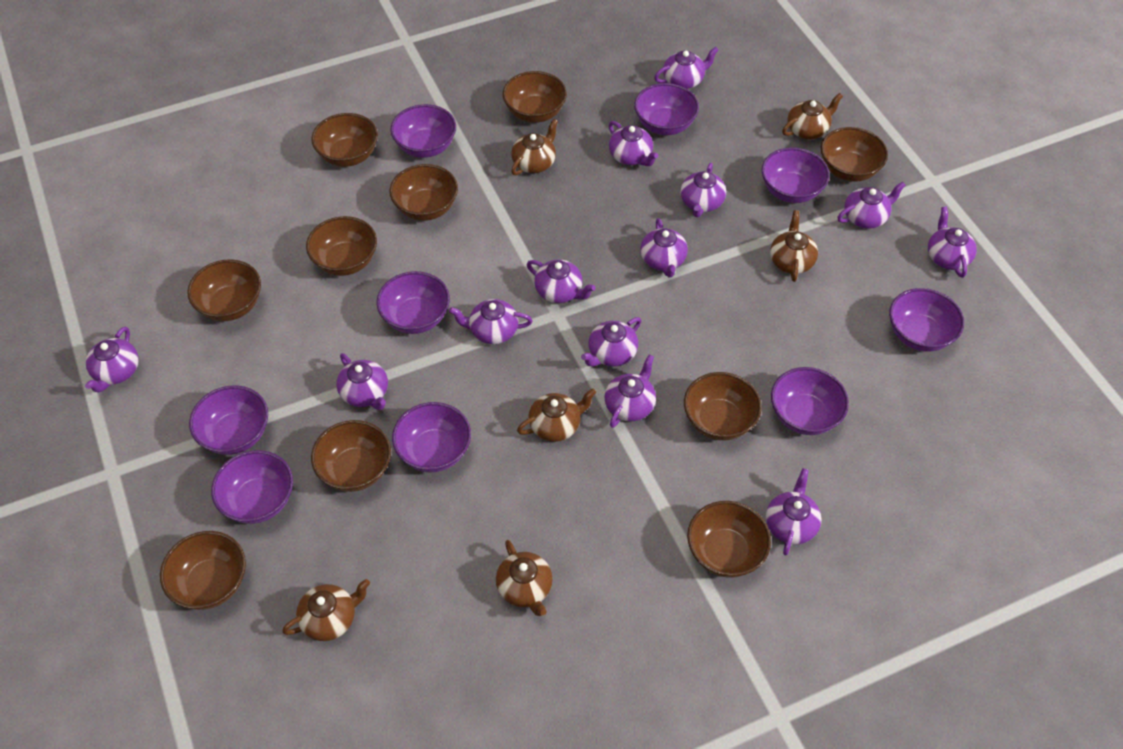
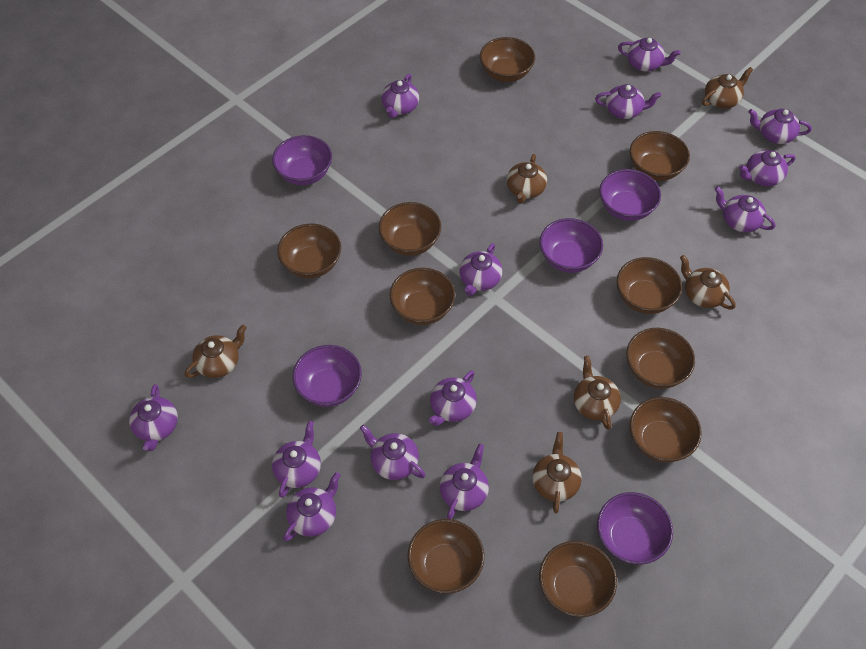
purple bowl: [189,385,268,455] [211,450,293,524] [377,271,450,334] [390,104,456,158] [392,402,471,472] [634,83,699,135] [762,148,830,203] [771,367,849,435] [889,288,964,352] = 9 -> [272,135,332,185] [293,345,362,407] [540,218,603,273] [597,492,673,564] [599,169,661,221] = 5

